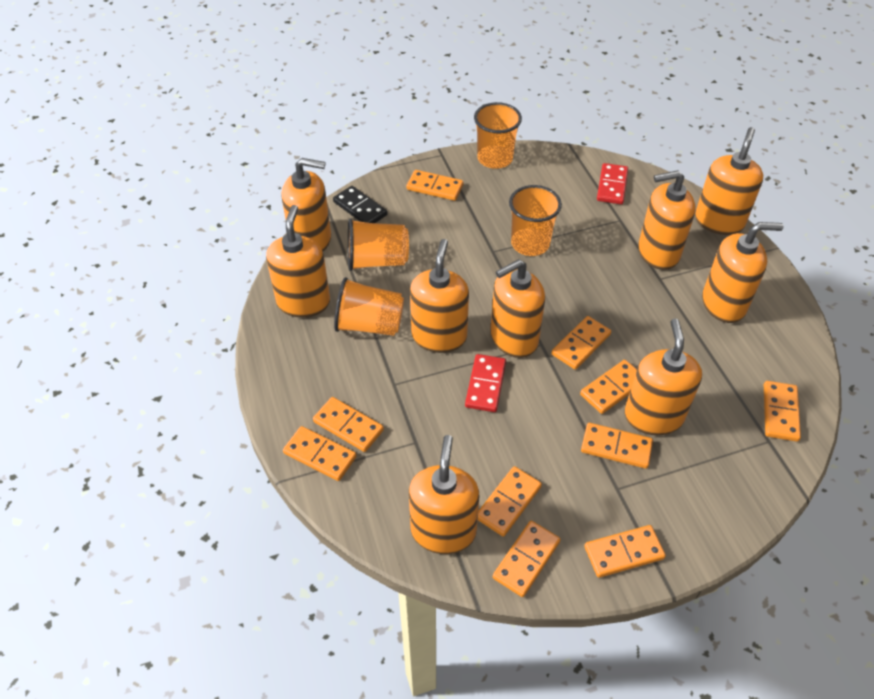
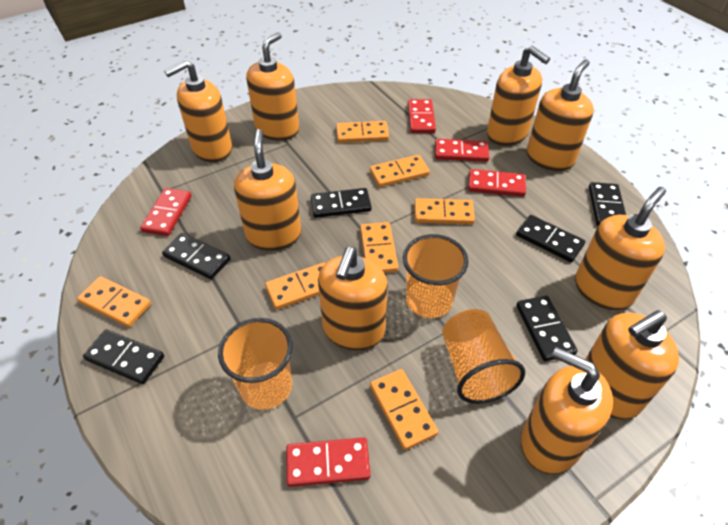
black domino: [333,186,387,223] = 1 -> [83,329,164,384] [162,233,230,279] [311,188,371,218] [516,215,585,262] [516,296,578,361] [589,182,626,226] = 6
orange cup: [334,277,404,336] [348,219,409,271] [474,102,522,169] [509,185,562,256] = 4 -> [218,318,293,410] [403,234,468,318] [442,309,525,404] = 3
orange domino: [283,426,356,481] [313,397,384,452] [406,170,463,201] [478,466,542,537] [493,521,561,597] [552,316,611,370] [580,360,637,414] [581,423,653,469] [584,525,666,578] [764,381,801,442] = 10 -> [77,276,151,327] [265,262,326,310] [336,121,389,143] [360,222,398,273] [370,155,430,187] [370,369,438,450] [414,198,475,225] = 7
red domino: [465,354,506,412] [597,163,628,204] = 2 -> [140,188,192,236] [286,437,370,487] [408,99,436,133] [435,139,489,162] [468,169,526,197] = 5

